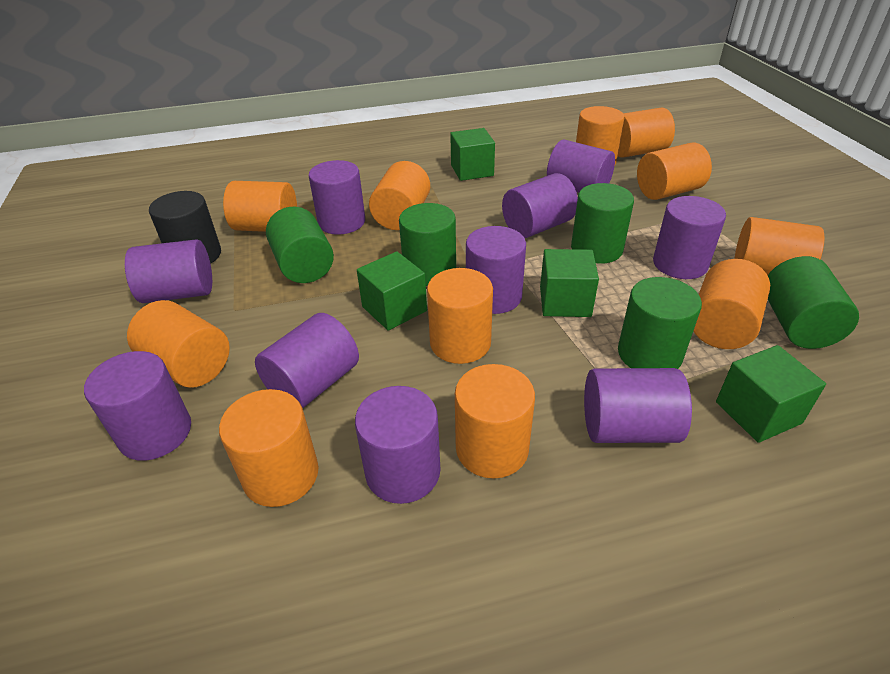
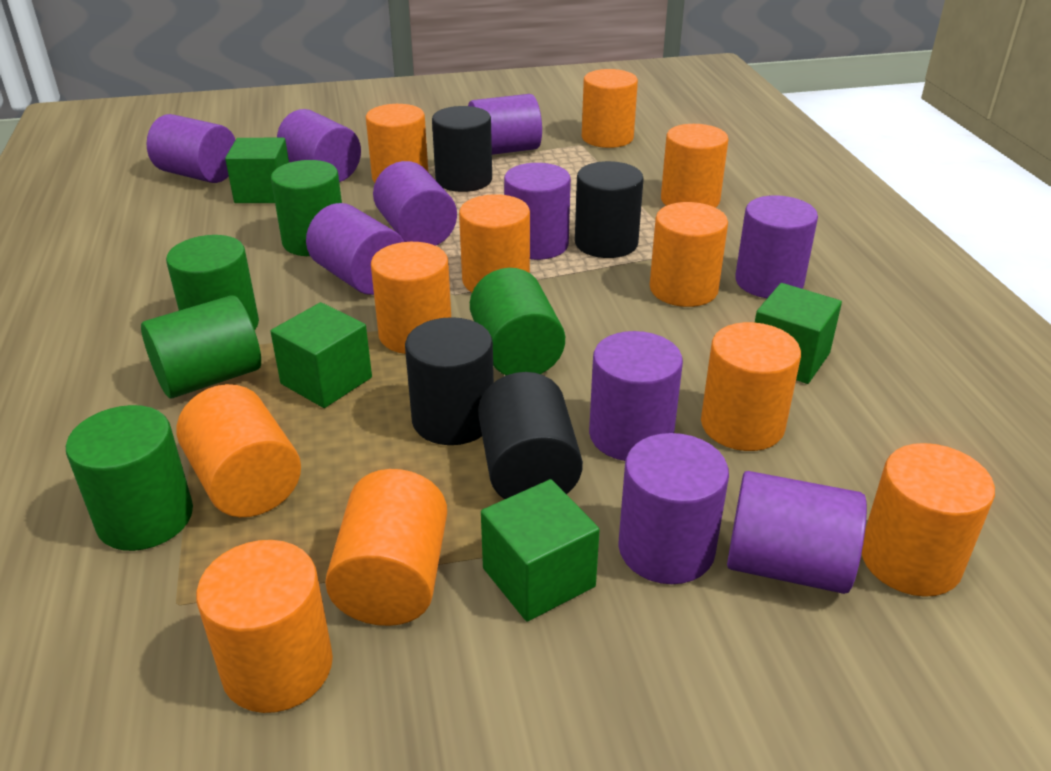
black cylinder: [149,191,221,264] = 1 -> [405,317,494,445] [432,106,492,192] [478,372,583,499] [575,161,644,258] = 4

